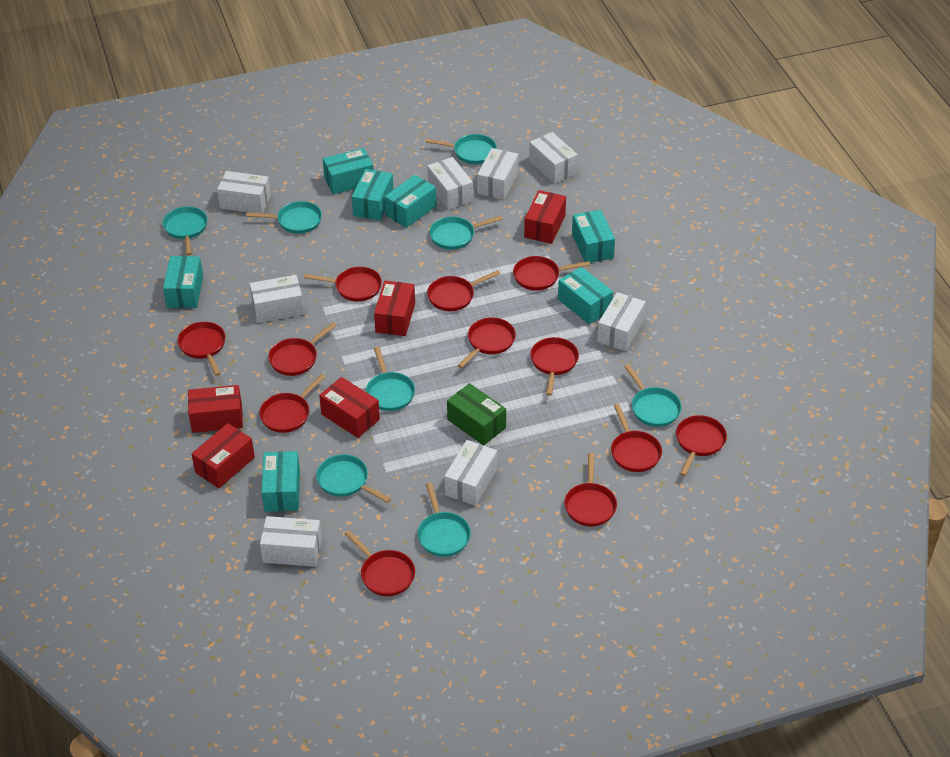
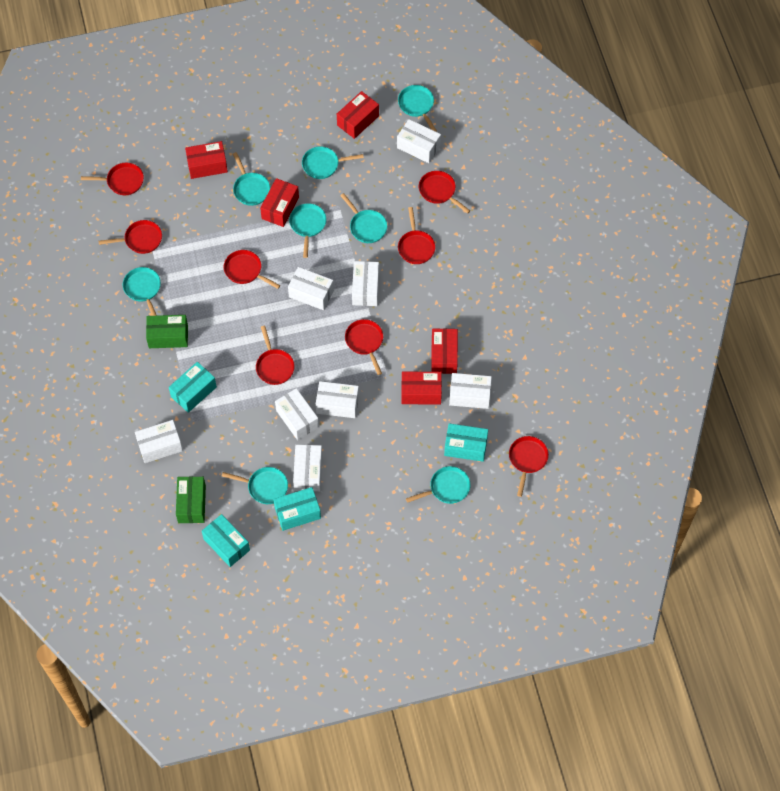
green box: [447,383,506,445] = 1 -> [146,315,188,348] [176,477,206,523] = 2
red pan: [178,322,226,376] [259,374,326,433] [268,322,337,376] [304,267,382,302] [345,530,415,596] [427,270,500,311] [457,318,516,368] [513,256,590,291] [530,337,579,396] [564,453,617,527] [611,404,662,472] [676,415,727,476] = 12 -> [81,163,144,195] [99,220,162,254] [224,250,281,289] [256,326,295,385] [345,319,384,375] [398,207,436,264] [419,171,470,214] [509,436,549,497] = 8
turquoise box: [163,256,203,308] [261,451,300,512] [323,148,374,194] [352,169,394,221] [384,175,437,228] [558,267,613,325] [572,210,615,263] = 7 -> [169,362,217,413] [202,514,250,567] [273,487,321,531] [444,423,488,462] = 4

